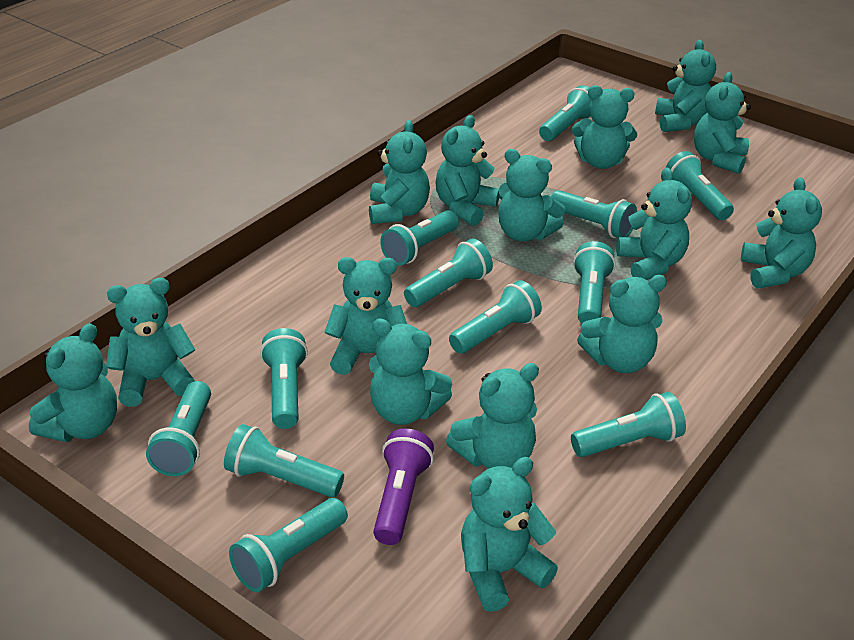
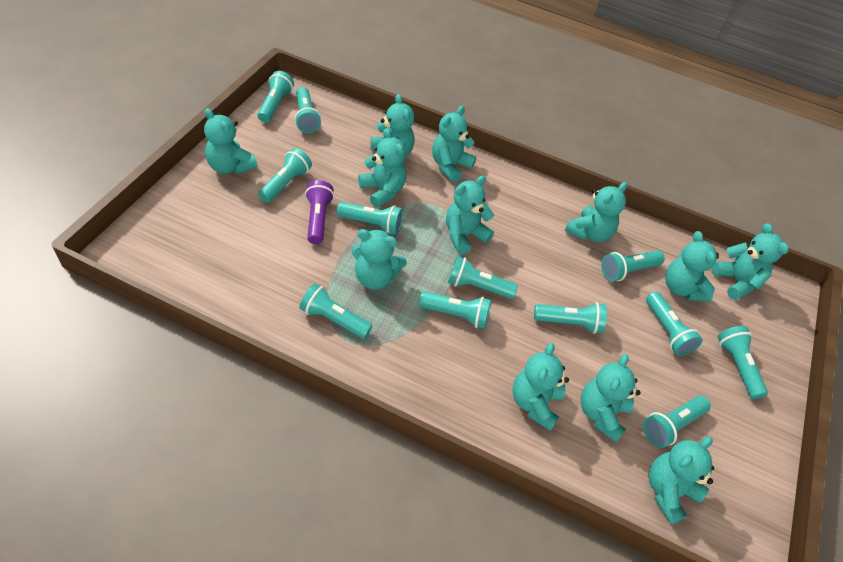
turquoise teddy bear: [29,323,117,442] [106,278,195,407] [325,257,407,375] [369,120,430,224] [369,319,452,425] [435,115,499,226] [446,363,539,469] [461,457,558,612] [498,149,565,242] [572,85,637,169] [577,275,667,373] [616,168,692,280] [655,40,716,132] [694,72,751,174] [741,177,822,288] = 15 -> [204,108,257,174] [352,229,407,290] [358,128,407,208] [370,94,415,157] [432,106,476,183] [446,176,494,255] [512,343,569,431] [565,182,628,242] [580,354,640,443] [649,437,714,525] [666,231,719,302] [712,223,788,300] = 12

